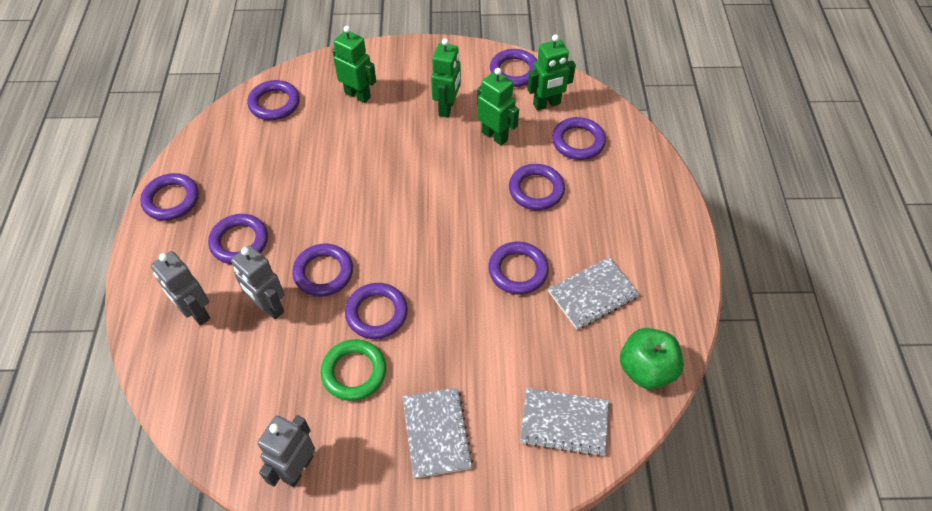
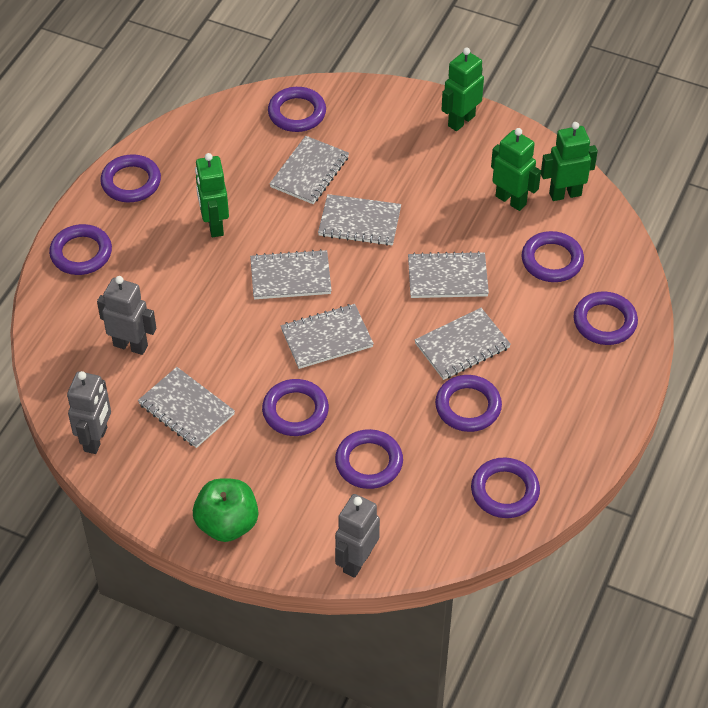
green ring: [321,339,386,401] = 1 -> none = 0
grey notebook: [402,388,473,479] [520,388,609,457] [548,257,640,330] = 3 -> [138,367,235,448] [250,249,332,299] [269,136,349,204] [281,304,374,369] [318,194,401,246] [408,251,489,298] [415,308,511,380] = 7

